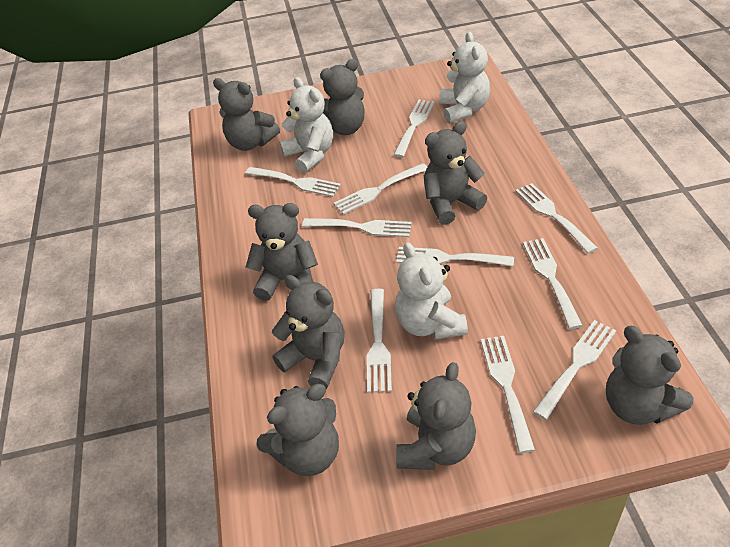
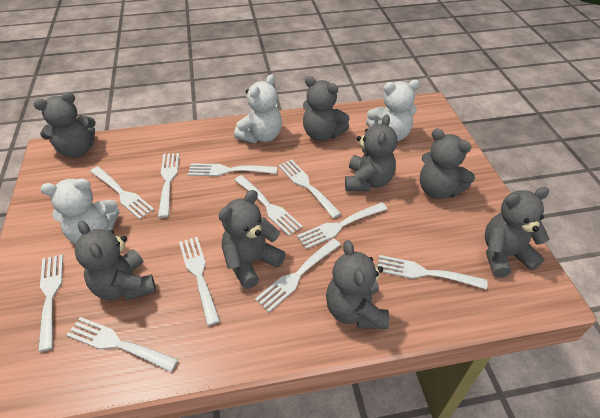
white fork: [245,167,341,197] [302,218,412,237] [334,163,427,215] [367,289,392,393] [394,99,435,158] [396,247,514,266] [481,336,535,453] [515,183,598,254] [523,238,583,329] [533,320,616,420] = 10 -> [38,254,63,352] [67,317,178,372] [90,166,154,219] [158,153,179,218] [179,237,220,326] [188,163,277,176] [235,175,303,236] [255,238,341,312] [278,159,341,218] [297,202,387,249] [377,255,488,289] = 11

